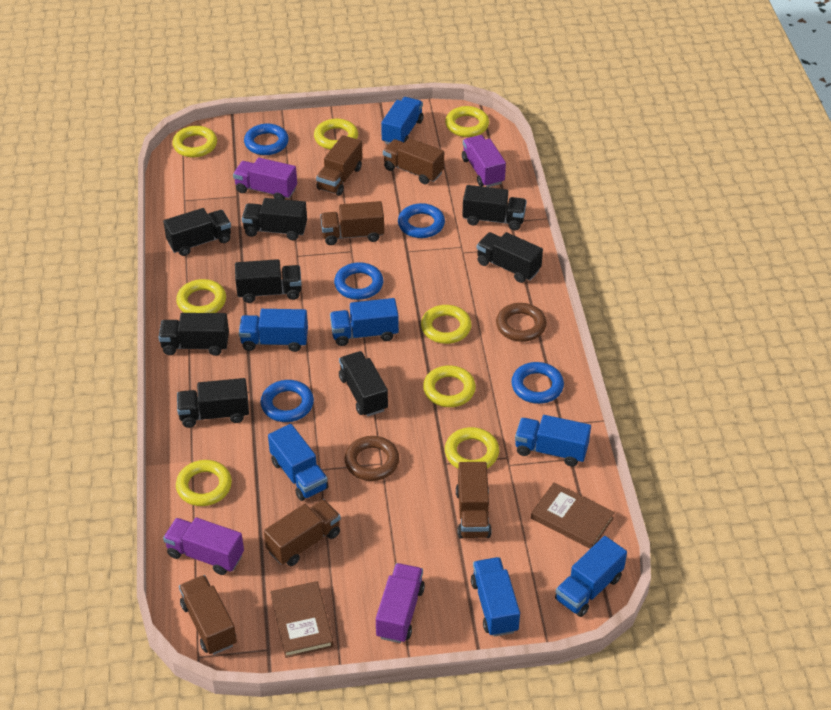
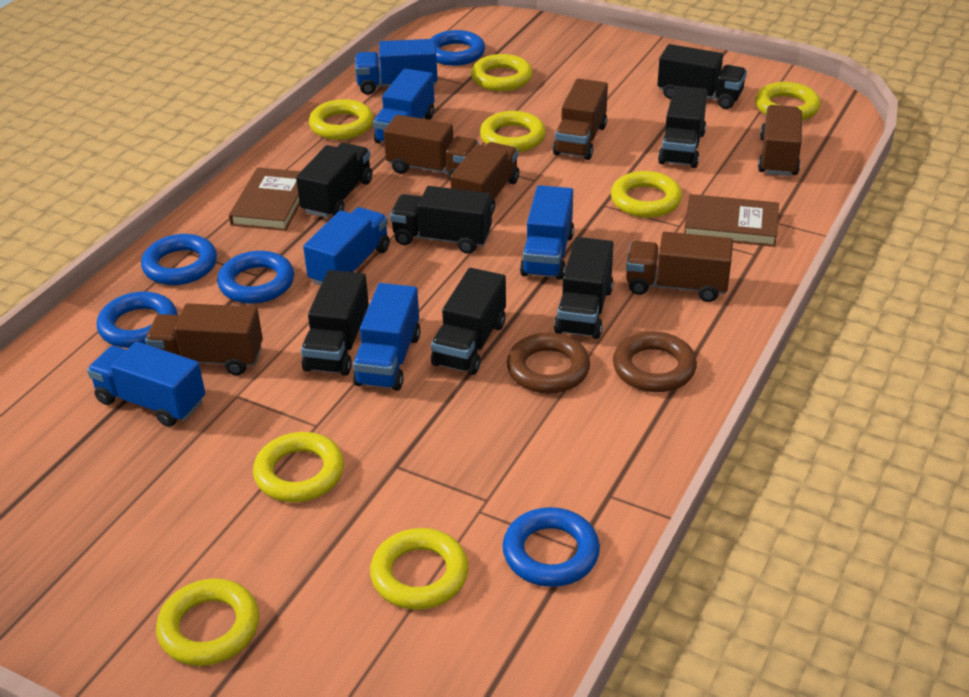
black truck: [158,313,229,356] [163,208,231,256] [177,378,249,428] [235,259,301,303] [242,198,307,240] [339,351,388,417] [462,185,527,230] [477,232,543,283] = 8 -> [296,143,372,218] [301,270,369,376] [390,186,492,254] [431,268,506,375] [554,237,614,339] [657,44,747,109] [658,86,707,168] = 7
blue truck: [239,309,308,352] [268,424,328,501] [330,298,399,346] [381,97,423,144] [471,557,520,637] [515,415,591,467] [555,536,627,617] = 7 -> [87,342,205,427] [303,207,390,285] [353,283,421,391] [355,39,438,95] [373,69,435,144] [520,185,574,280] = 6
purple truck: [163,518,244,575] [233,158,297,200] [376,563,425,643] [462,135,506,187] = 4 -> none = 0

